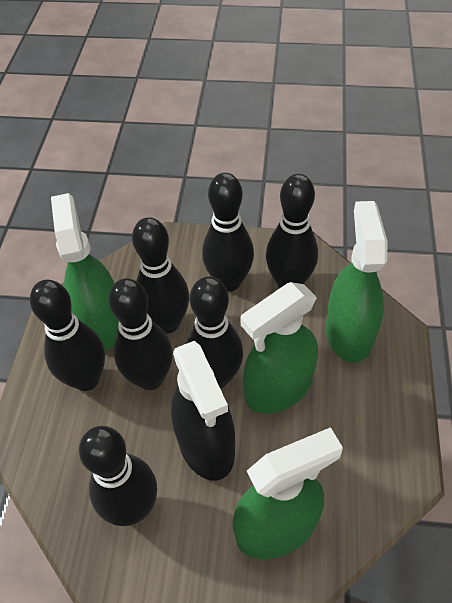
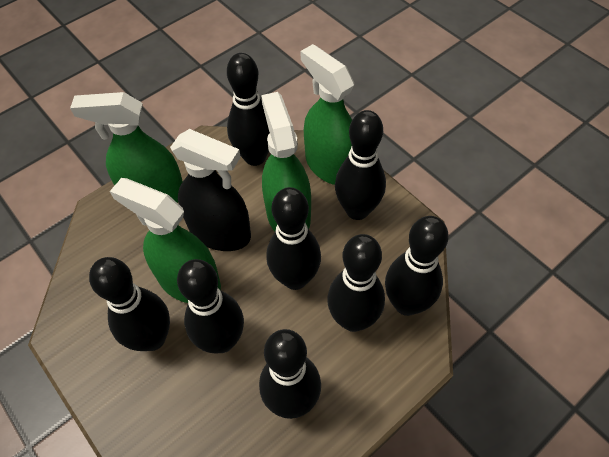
black bowling pin: [30,280,105,391] [79,426,157,526] [108,278,173,390] [132,217,189,334] [186,276,243,389] [202,173,254,291] [266,174,318,288] = 7 -> [89,257,170,351] [177,259,244,354] [227,53,270,166] [259,329,321,419] [266,187,321,290] [327,234,385,332] [335,110,386,220] [385,216,449,316] = 8

